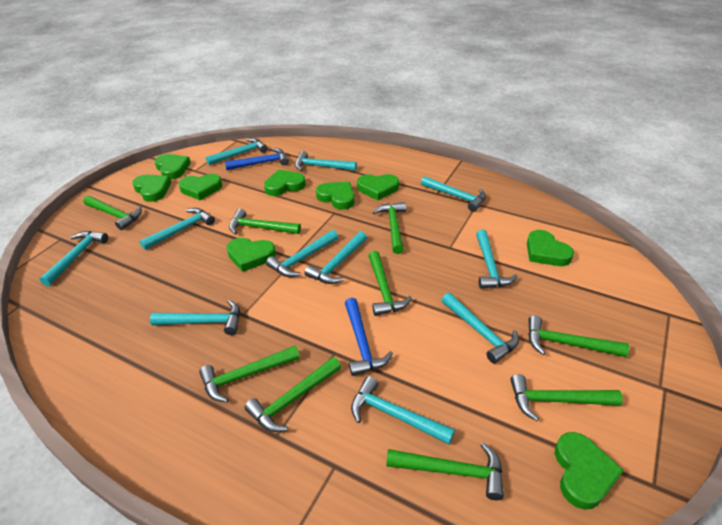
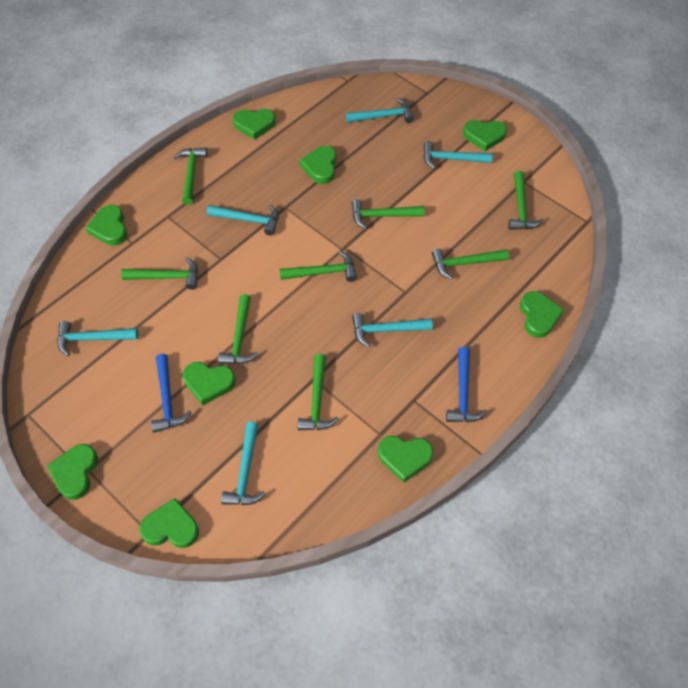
green hammer: [83,196,142,230] [199,346,300,402] [229,209,301,235] [244,357,341,432] [368,251,412,316] [373,202,406,254] [386,443,504,500] [510,374,623,421] [528,315,629,357] = 9 -> [121,257,198,290] [174,147,207,204] [218,294,258,364] [280,251,357,282] [297,354,338,430] [352,199,425,229] [432,249,509,280] [509,171,543,230] = 8
turquoise hammer: [39,231,108,286] [139,208,215,250] [150,300,240,335] [206,138,268,165] [266,230,338,277] [295,151,357,171] [305,231,367,284] [351,376,455,444] [421,176,486,212] [442,293,519,364] [476,230,518,289] = 11 -> [57,321,138,356] [207,205,279,236] [221,422,266,505] [346,98,414,123] [352,313,433,348] [424,141,493,169] = 6

